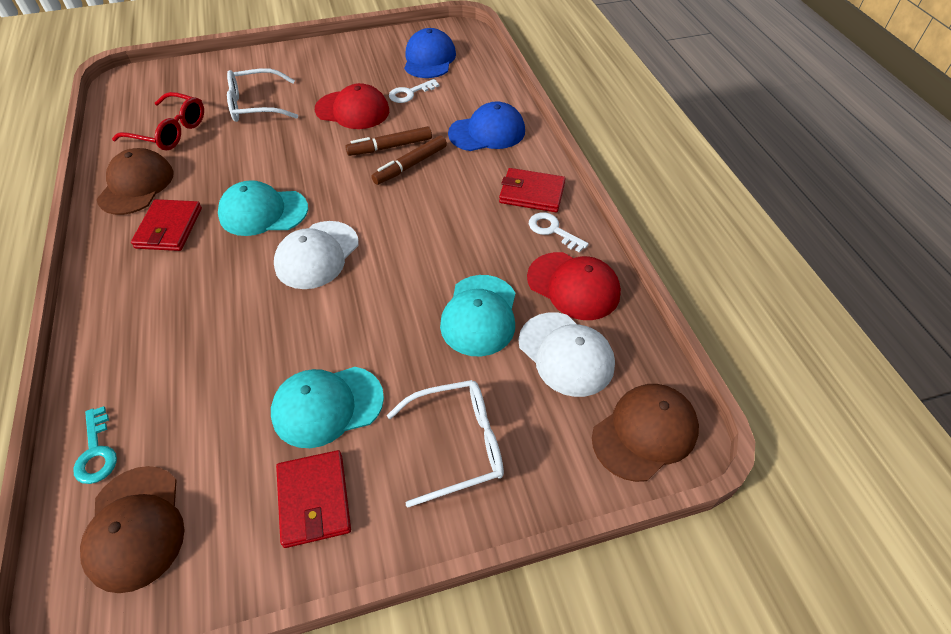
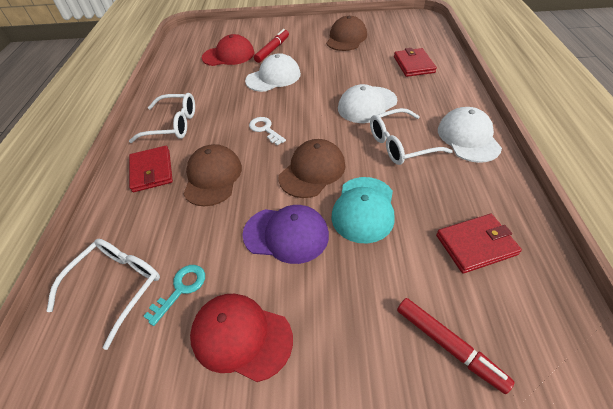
blue cap: [404,28,456,78] [448,101,525,151] = 2 -> none = 0
brown marker: [345,126,432,156] [371,135,447,185] = 2 -> none = 0
purple cap: none = 0 -> [243,205,329,264] = 1
red glasses: [112,92,204,150] = 1 -> none = 0
red marker: none = 0 -> [254,29,289,63] [397,298,515,394] = 2
turquoise cap: [218,180,308,236] [271,367,384,448] [440,275,515,356] = 3 -> [331,177,395,243] = 1
white cap: [274,221,358,289] [519,312,615,397] = 2 -> [245,53,301,92] [338,84,397,123] [438,107,502,163] = 3
white glasses: [227,68,298,122] [387,380,504,507] = 2 -> [46,239,160,350] [129,93,195,143] [370,108,453,165] = 3
white key: [389,79,439,103] [529,212,589,253] = 2 -> [249,117,286,145] = 1

